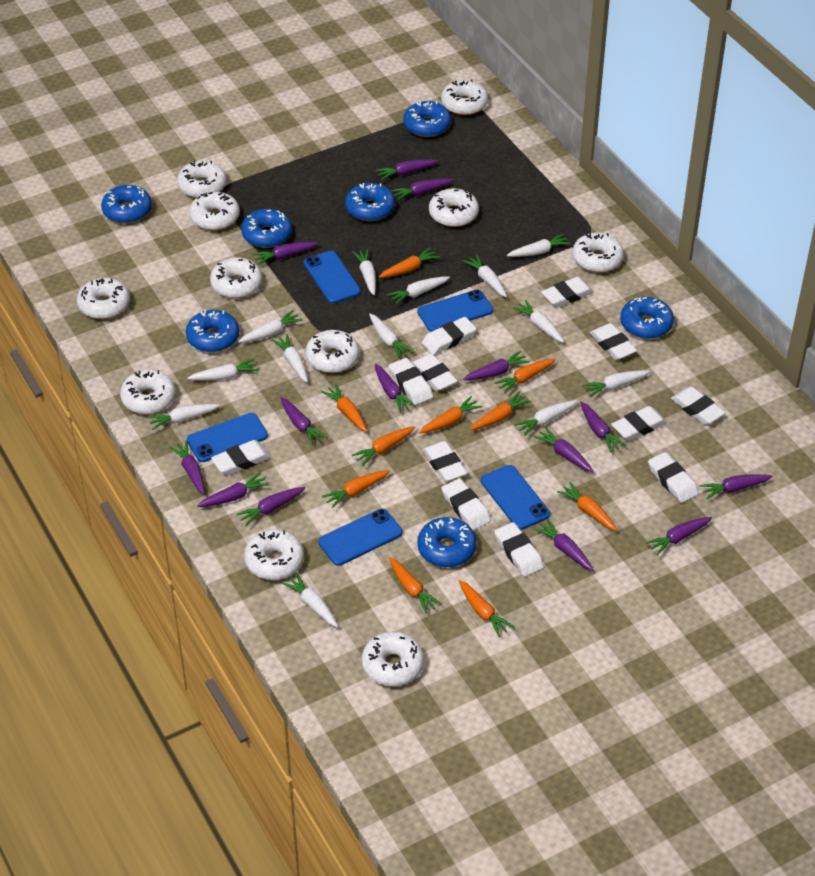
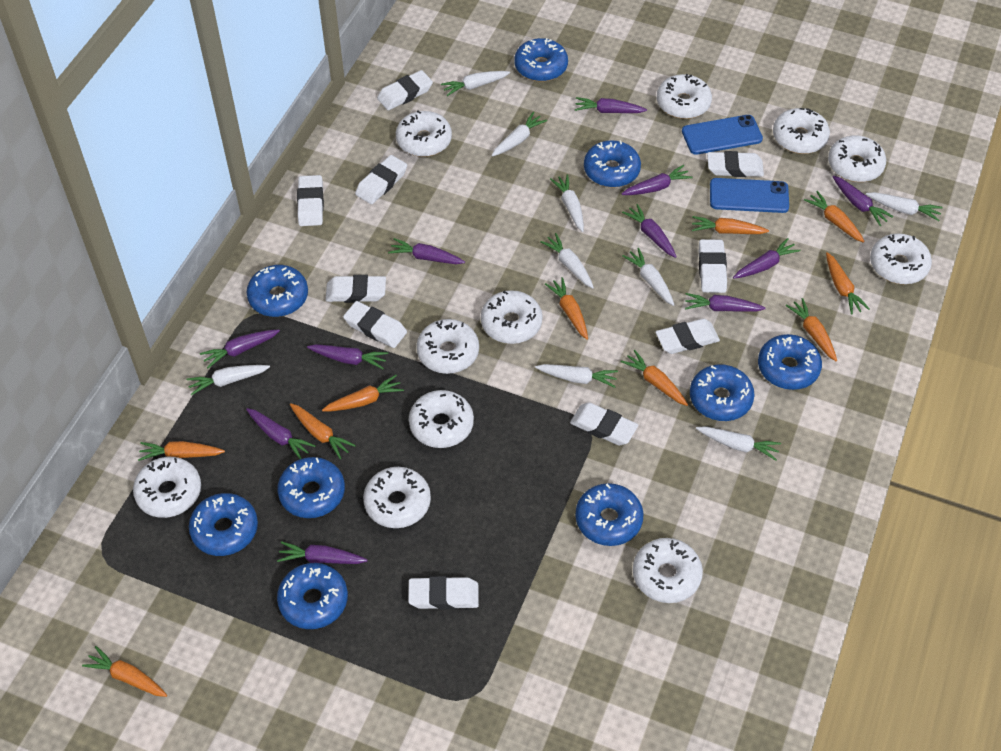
blue donut: [101,185,152,223] [186,310,239,352] [241,209,292,248] [345,183,395,221] [403,101,451,137] [417,517,477,567] [620,297,674,339] = 7 -> [189,493,258,556] [246,265,308,317] [277,457,345,518] [277,563,348,629] [514,38,568,82] [575,483,644,546] [584,140,641,188] [690,364,754,421] [758,334,822,390] = 9
blue phone: [187,413,268,462] [304,251,361,304] [318,509,402,566] [417,290,493,332] [481,465,550,530] = 5 -> [682,115,763,155] [710,178,789,213] = 2
purple carrot: [169,441,205,495] [197,472,269,507] [236,487,305,526] [252,242,318,265] [280,397,327,445] [375,159,438,180] [375,364,416,413] [391,179,453,201] [463,351,530,380] [534,427,594,472] [534,519,593,571] [580,401,626,453] [645,517,712,556] [699,474,773,499] = 14 -> [200,330,280,368] [246,408,316,459] [277,541,368,564] [307,344,388,369] [388,238,465,264] [575,97,647,113] [622,165,693,195] [622,204,677,258] [685,293,766,312] [733,238,801,279] [833,176,894,226] = 11
white carrot: [147,404,220,430] [187,358,259,381] [238,310,303,343] [271,334,308,382] [282,573,338,627] [352,249,376,295] [369,313,414,359] [386,276,450,305] [463,254,507,297] [507,233,571,257] [513,300,564,343] [514,400,578,436] [582,370,650,398] = 13 -> [186,365,270,396] [441,71,510,96] [491,112,547,157] [535,364,618,388] [540,233,594,289] [550,174,584,232] [622,248,674,306] [696,426,781,460] [866,192,943,221] = 9
white eraser: [211,440,271,475] [389,358,433,405] [412,354,457,391] [422,317,476,355] [423,441,467,482] [441,478,491,530] [494,522,544,576] [541,277,594,307] [590,323,637,360] [611,406,667,441] [648,452,699,503] [671,387,725,425] = 12 -> [297,175,324,226] [325,275,386,303] [343,301,407,348] [355,155,407,204] [377,70,433,110] [408,576,479,610] [570,403,638,445] [656,319,720,354] [699,239,727,293] [707,151,764,177] = 10

